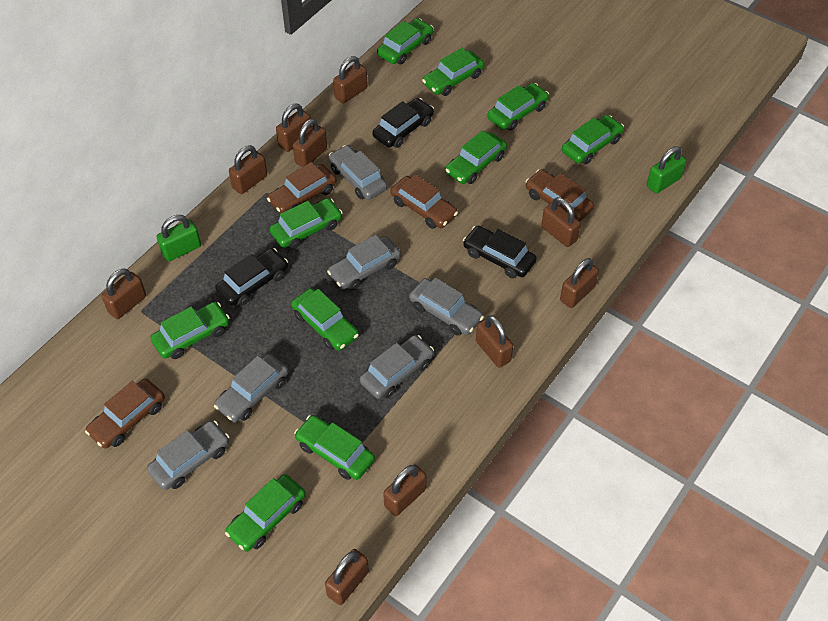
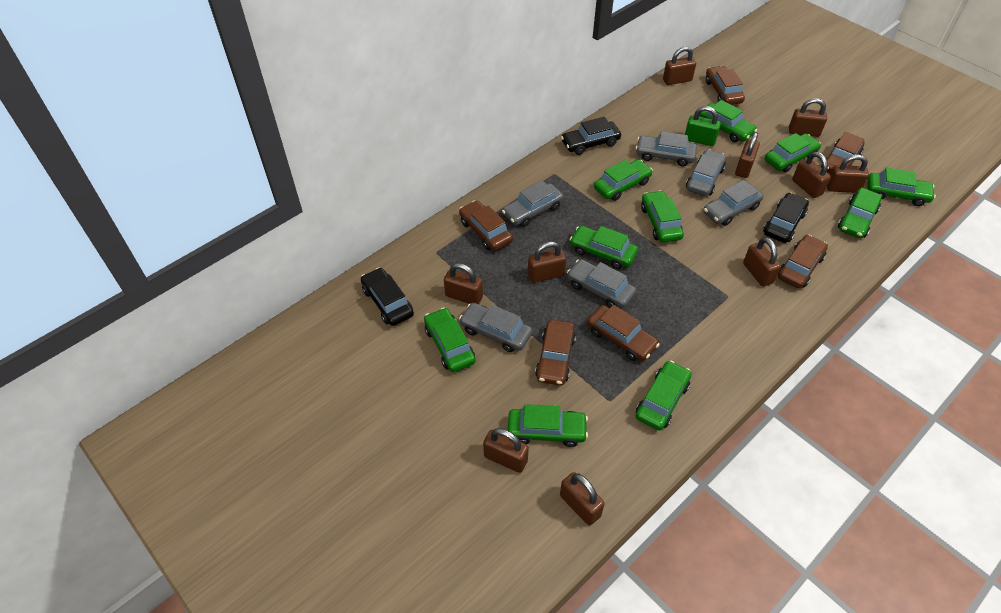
brown car: [85,379,165,449] [267,162,337,214] [390,174,458,229] [525,169,594,221] = 4 -> [459,200,513,251] [535,320,576,385] [587,305,660,361] [706,66,745,105] [778,235,828,288] [821,132,865,173] = 6
green padlock: [157,215,201,262] [647,146,686,193] = 2 -> [685,106,721,146] = 1

